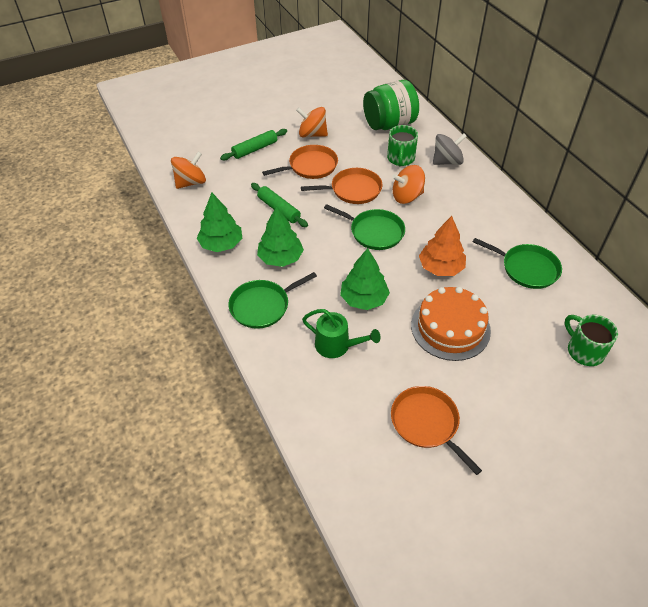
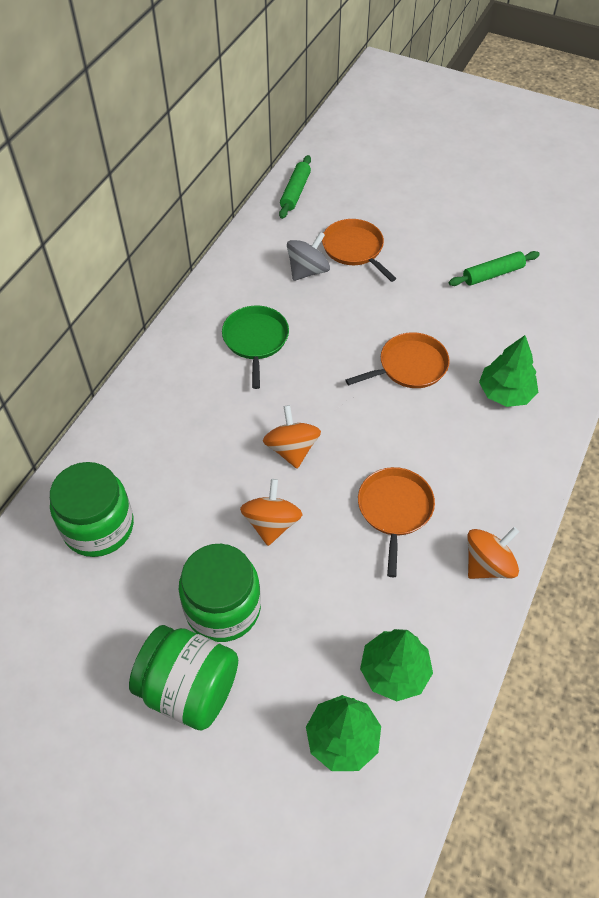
green jar: [363,80,419,130] = 1 -> [50,462,134,557] [129,625,238,731] [179,544,261,642] = 3
green mug: [387,125,418,167] [564,315,618,366] = 2 -> none = 0
green pan: [229,272,317,329] [324,204,405,250] [473,238,562,289] = 3 -> [222,305,289,389] = 1
green watering can: [302,309,381,358] = 1 -> none = 0
orange cake: [411,287,491,361] = 1 -> none = 0
orange tree: [419,216,466,276] = 1 -> none = 0

